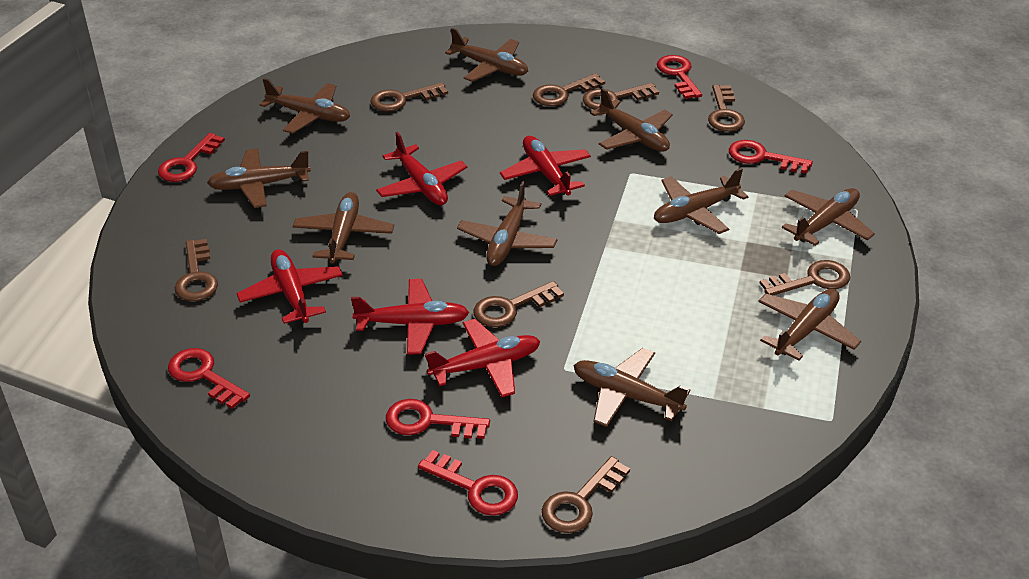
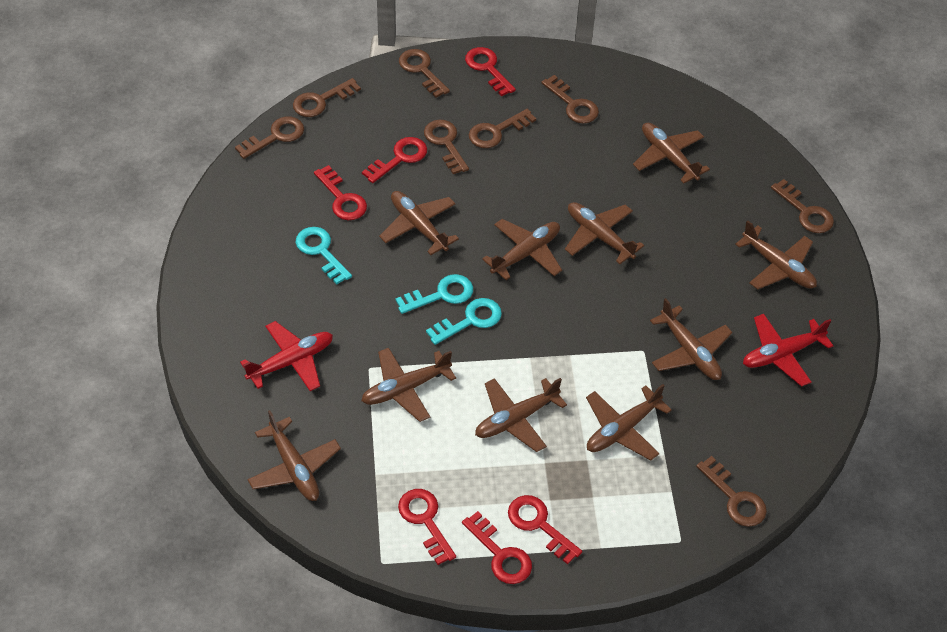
red plane: [236,249,343,324] [351,279,469,355] [376,132,467,205] [425,319,540,397] [500,136,591,196] = 5 -> [240,321,333,391] [743,314,833,387] = 2
turquoise key: none = 0 -> [295,227,352,284] [396,274,473,314] [426,298,502,345] = 3

